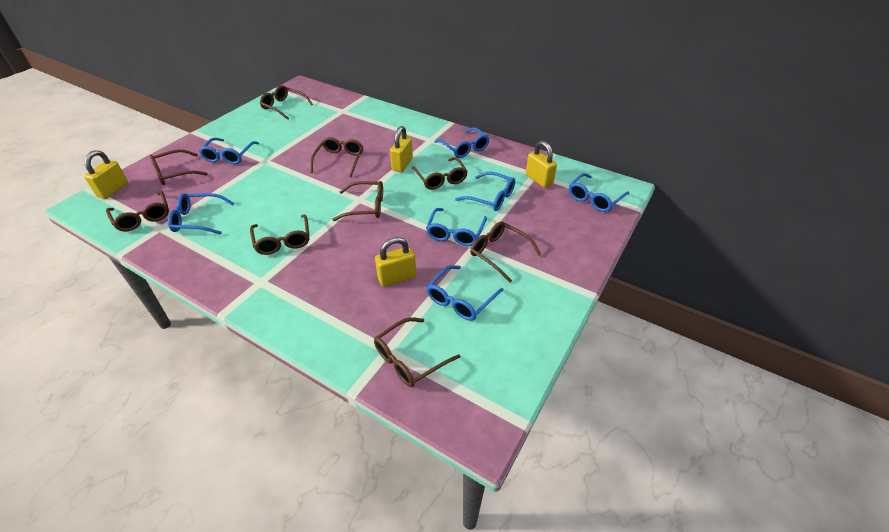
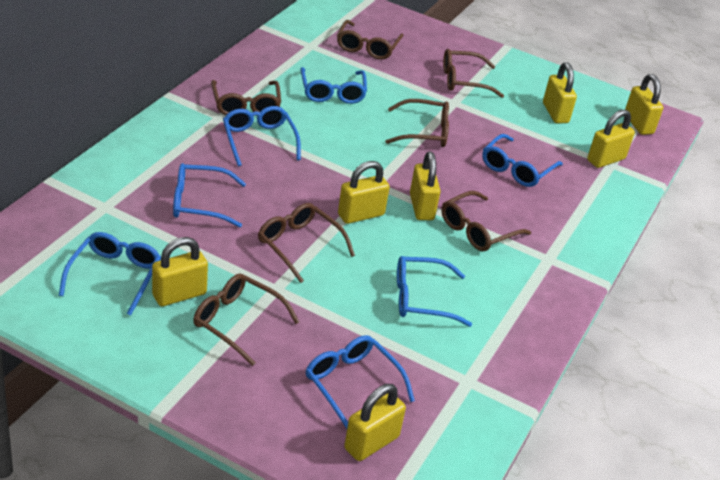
brown glasses: [106,191,169,232] [150,149,208,185] [250,214,309,255] [260,85,313,120] [310,137,363,177] [332,181,383,221] [374,317,460,387] [411,157,468,190] [470,221,542,283] = 9 -> [193,273,299,366] [211,80,281,115] [258,203,355,283] [337,20,403,60] [385,99,449,147] [442,191,531,251] [443,49,504,98] = 7
yellow padlock: [84,150,128,199] [375,237,416,287] [390,126,413,172] [526,141,557,188] = 4 -> [152,237,208,306] [338,161,390,224] [344,384,406,461] [410,152,441,220] [543,62,577,123] [587,110,635,168] [625,74,663,135] = 7

